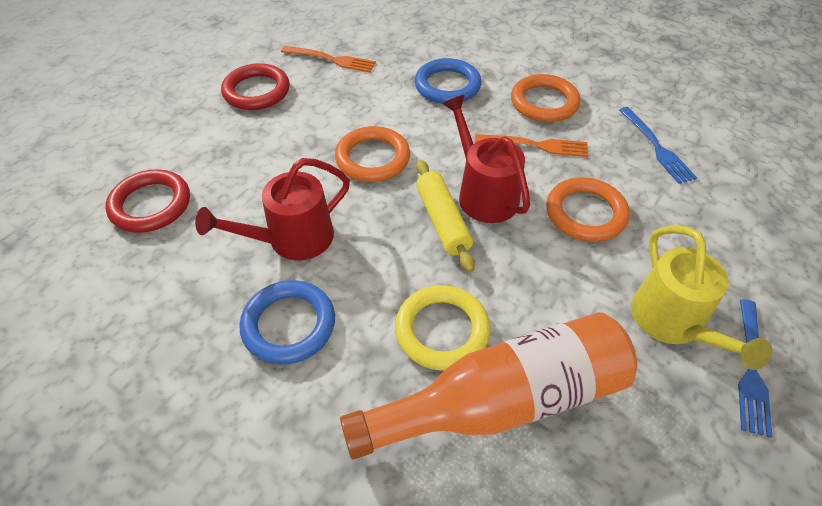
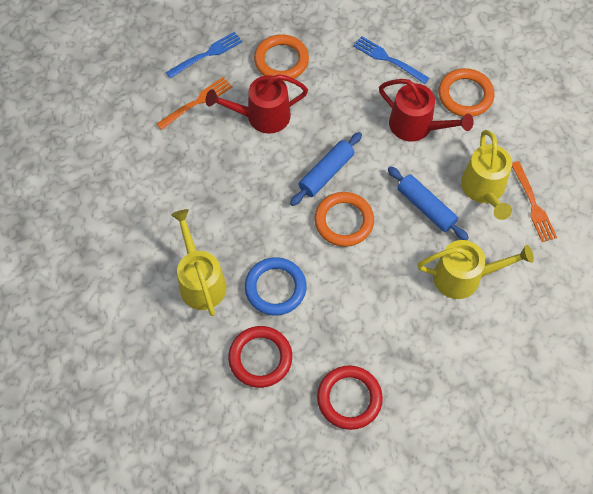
blue ring: [239,280,335,365] [415,58,481,104] = 2 -> [245,257,307,315] = 1
blue rolling pin: none = 0 -> [290,132,362,206] [388,166,469,240] = 2
orange bottle: [340,312,637,460] = 1 -> none = 0
yellow ring: [395,285,490,371] = 1 -> none = 0
yellow rolling pin: [416,160,475,273] = 1 -> none = 0
yellow watering can: [631,225,772,370] = 1 -> [171,209,226,316] [418,240,534,299] [461,130,512,220] = 3

